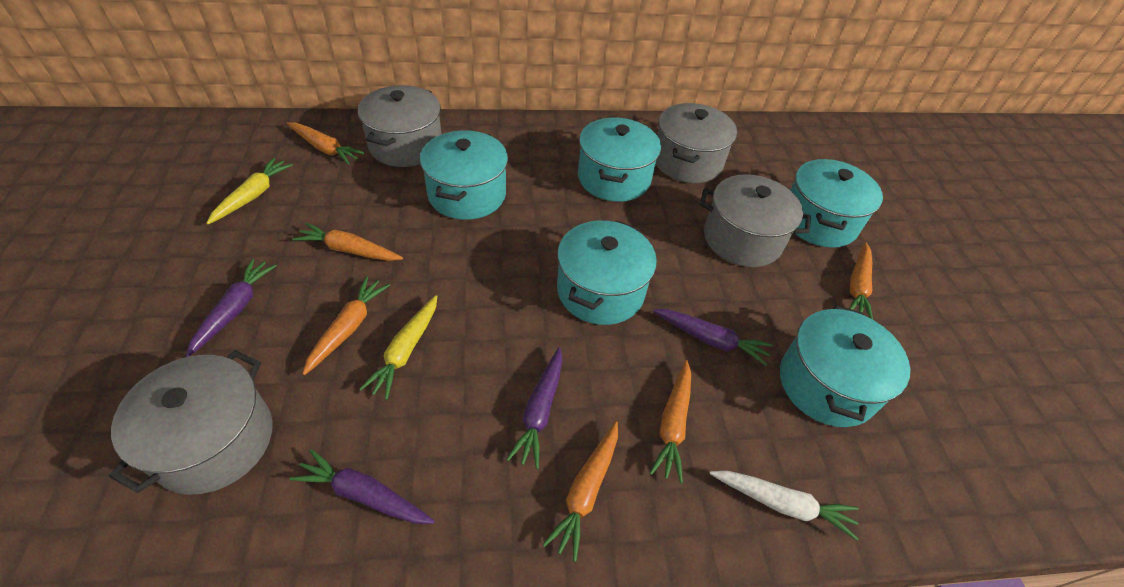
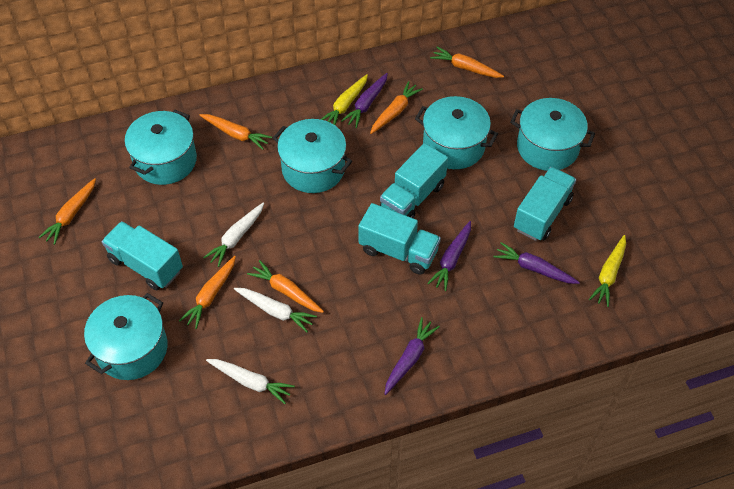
grey pot: [109,350,273,495] [358,85,442,167] [656,103,737,183] [700,174,811,267] = 4 -> none = 0
turquoise truck: none = 0 -> [102,221,183,290] [358,203,441,275] [380,143,448,219] [514,167,576,241] = 4
white carrot: [710,471,859,540] = 1 -> [203,203,264,267] [206,359,295,404] [234,288,317,332] = 3

